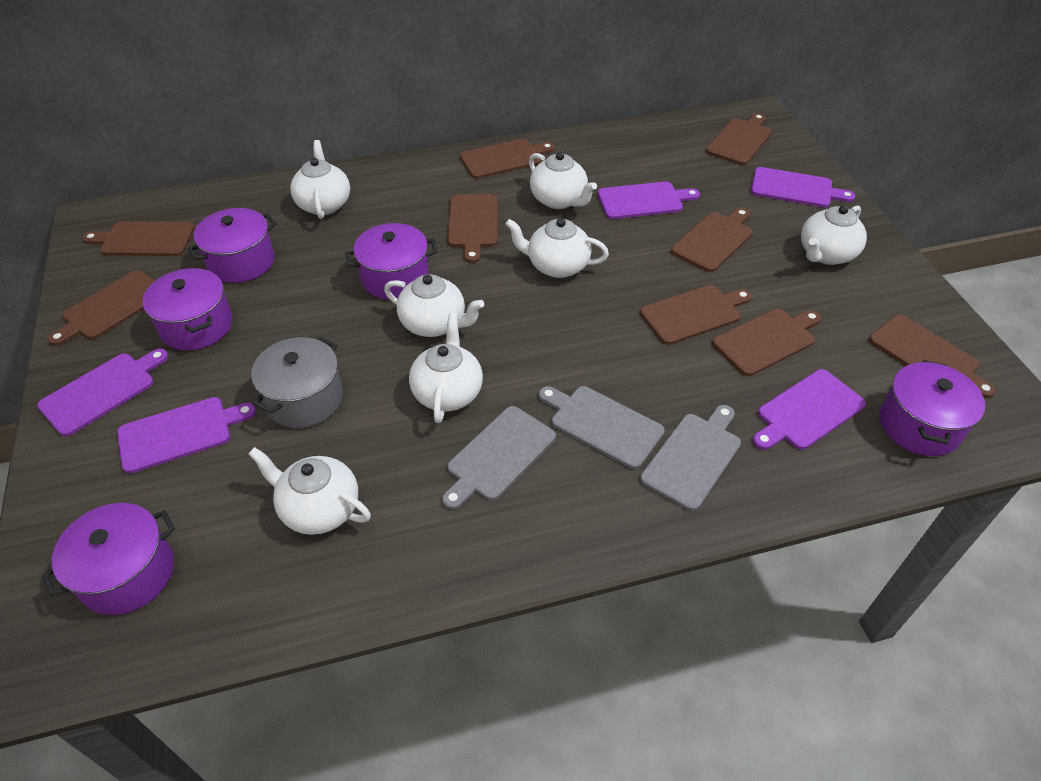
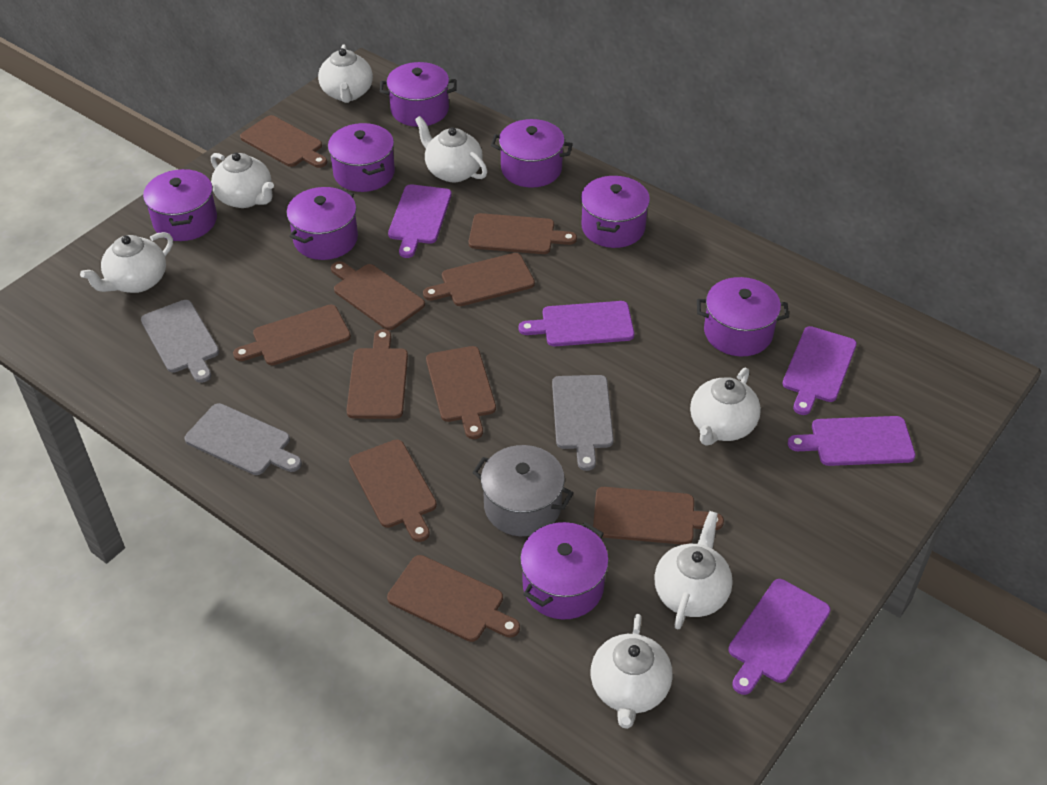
brown cutting board: [48,270,155,346] [82,221,195,256] [448,194,498,263] [460,139,555,179] [640,285,752,345] [671,208,753,272] [706,113,772,165] [712,309,821,376] [869,315,996,398] = 9 -> [233,304,351,365] [240,115,327,168] [331,261,425,330] [347,329,408,419] [349,439,437,542] [387,555,520,642] [423,253,535,306] [426,346,496,439] [469,213,577,254] [593,487,724,545] = 10
purple pot: [42,503,175,615] [143,268,233,350] [187,208,277,283] [346,223,437,300] [880,360,985,456] = 5 -> [143,169,217,241] [287,187,358,260] [328,123,395,192] [380,62,456,127] [491,119,573,188] [520,522,609,620] [581,175,650,248] [697,277,789,356] = 8

